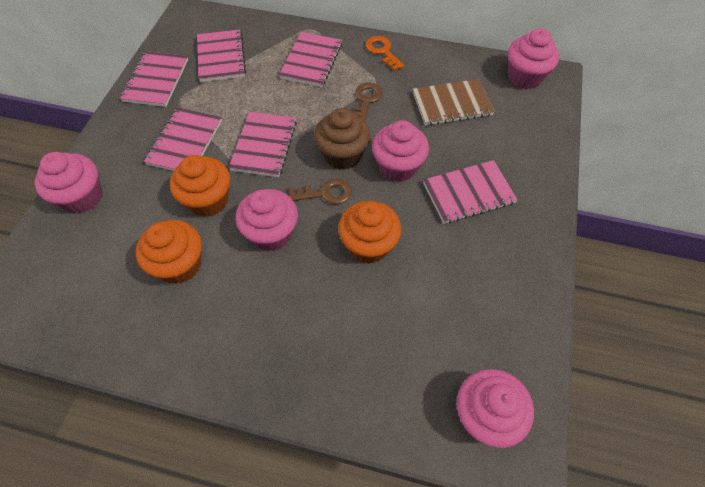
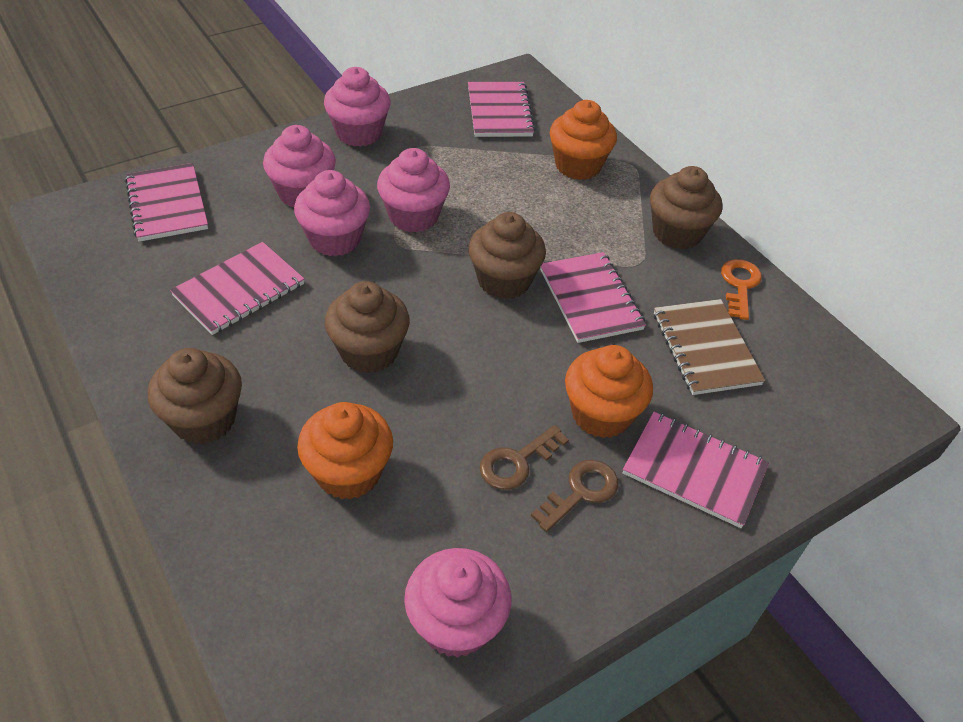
brown cupcake: [314,108,370,170] = 1 -> [148,348,242,444] [325,281,410,373] [469,212,546,299] [650,166,723,250] = 4
pink notebook: [120,51,188,107] [144,107,222,171] [197,29,246,82] [229,112,297,177] [279,32,342,87] [423,160,518,224] = 6 -> [125,163,208,242] [170,242,304,335] [468,82,536,137] [540,252,646,343] [623,412,769,528] = 5

